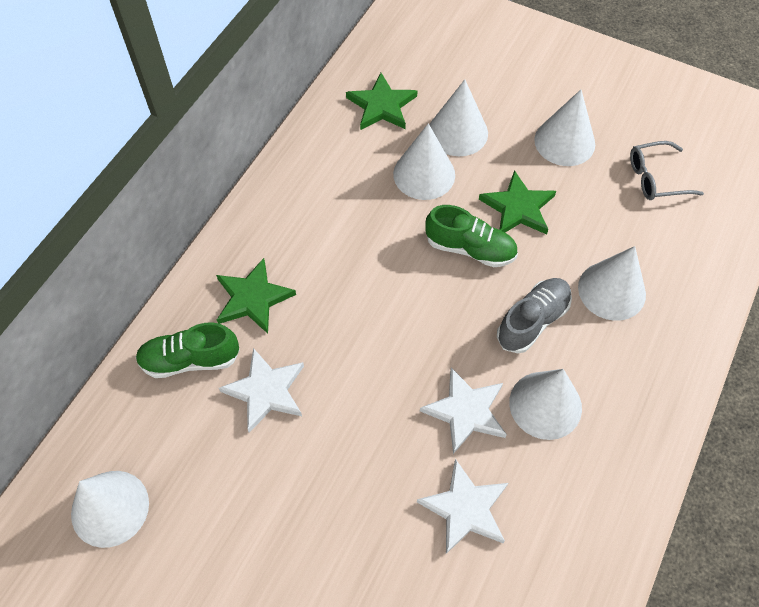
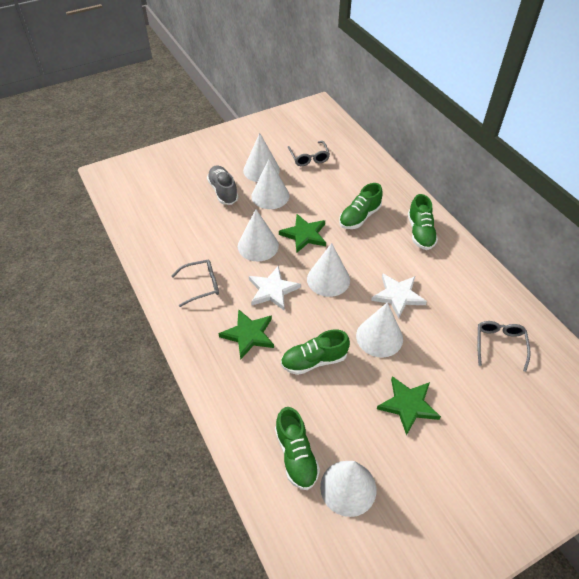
green shoe: [136,322,239,378] [425,205,518,267] = 2 -> [275,407,320,490] [281,330,350,375] [339,183,383,229] [408,194,438,250] = 4
grey glasses: [630,141,704,200] = 1 -> [171,260,219,307] [288,141,330,166] [478,321,531,372] = 3
white star: [219,348,304,433] [417,459,508,554] [420,367,507,454] = 3 -> [249,266,301,311] [371,274,427,319] = 2

